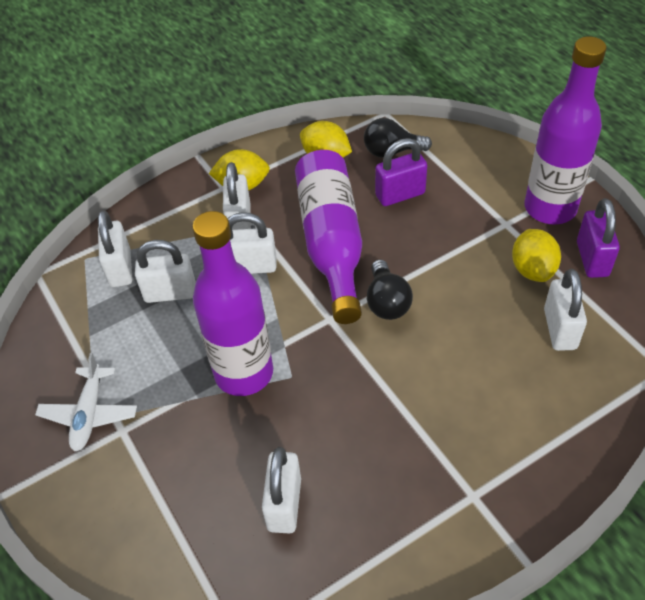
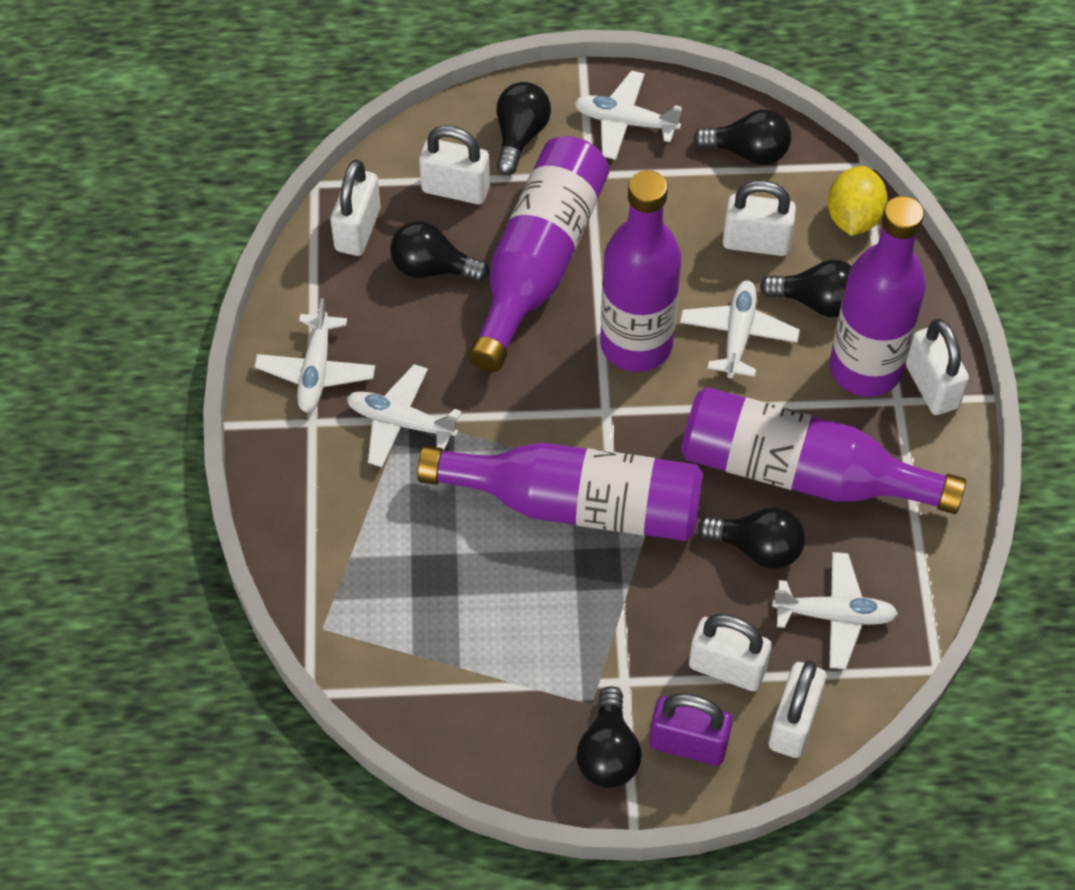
black light bulb: [364,118,432,158] [367,260,413,320] = 2 -> [390,221,489,282] [496,82,551,175] [577,686,641,788] [693,109,791,165] [698,507,805,569] [760,260,852,317] = 6
purple bottle: [192,211,273,396] [295,150,362,324] [524,36,606,225] = 3 -> [417,443,703,541] [468,136,609,372] [600,170,682,372] [681,387,966,514] [830,196,926,397] = 5
purple padlock: [375,138,427,206] [577,198,620,278] = 2 -> [649,694,733,766] = 1
white plane: [35,353,137,451] = 1 -> [254,298,375,412] [347,364,462,467] [574,70,682,160] [680,280,800,378] [772,552,898,669] = 5
yellow lemon: [209,149,270,190] [300,121,352,158] [512,229,561,282] = 3 -> [828,166,888,236] = 1

